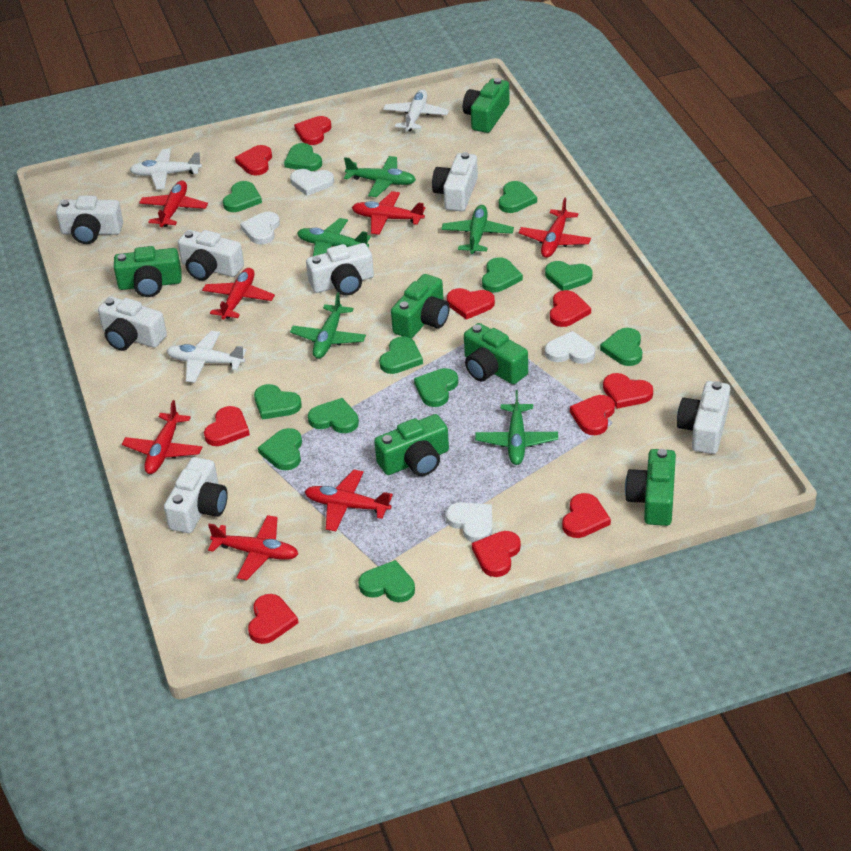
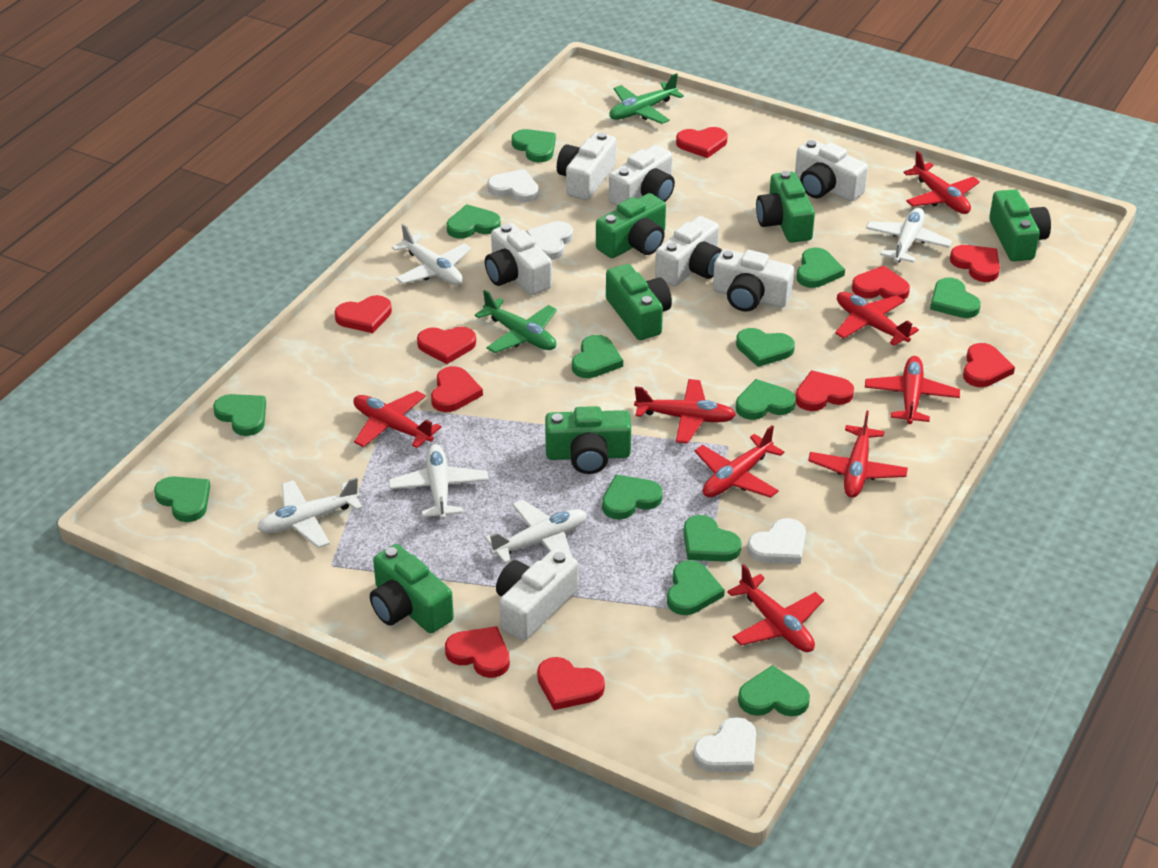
green heart: [223,181,262,212] [254,384,301,420] [258,428,302,470] [284,143,322,171] [308,398,359,433] [358,560,415,602] [379,336,423,374] [414,368,458,407] [482,257,523,292] [499,181,537,213] [545,261,592,291] [600,328,642,366] = 12 -> [154,476,210,522] [213,394,266,436] [447,204,501,239] [512,129,556,162] [572,335,623,378] [602,475,663,520] [667,560,725,615] [683,515,742,562] [736,328,795,367] [736,379,796,420] [738,665,810,716] [797,247,845,288] [930,277,981,318] = 13
green plane: [290,292,366,359] [297,218,371,256] [344,156,416,197] [441,205,514,254] [475,390,558,465] = 5 -> [475,290,557,353] [609,73,684,124] = 2
red plane: [122,400,202,474] [139,181,208,227] [202,268,275,320] [208,515,298,580] [305,470,393,531] [352,191,425,235] [518,198,591,258] = 7 -> [353,391,442,448] [634,379,736,444] [695,425,784,498] [727,564,824,652] [808,410,908,498] [835,292,919,346] [865,356,960,424] [903,151,980,214] = 8
white plane: [129,149,202,189] [167,331,246,383] [383,89,449,131] = 3 -> [257,477,363,548] [389,444,489,520] [392,224,471,285] [485,500,587,564] [866,208,952,263] = 5

